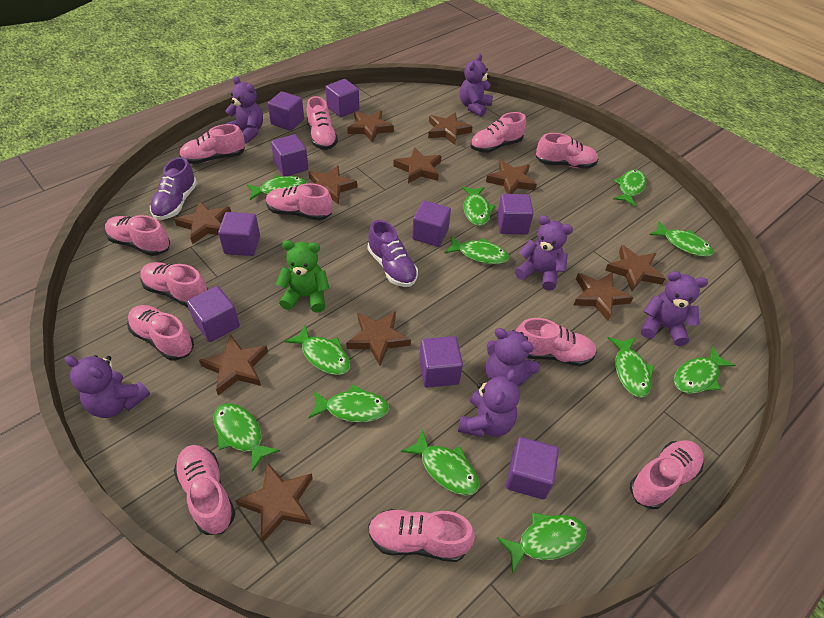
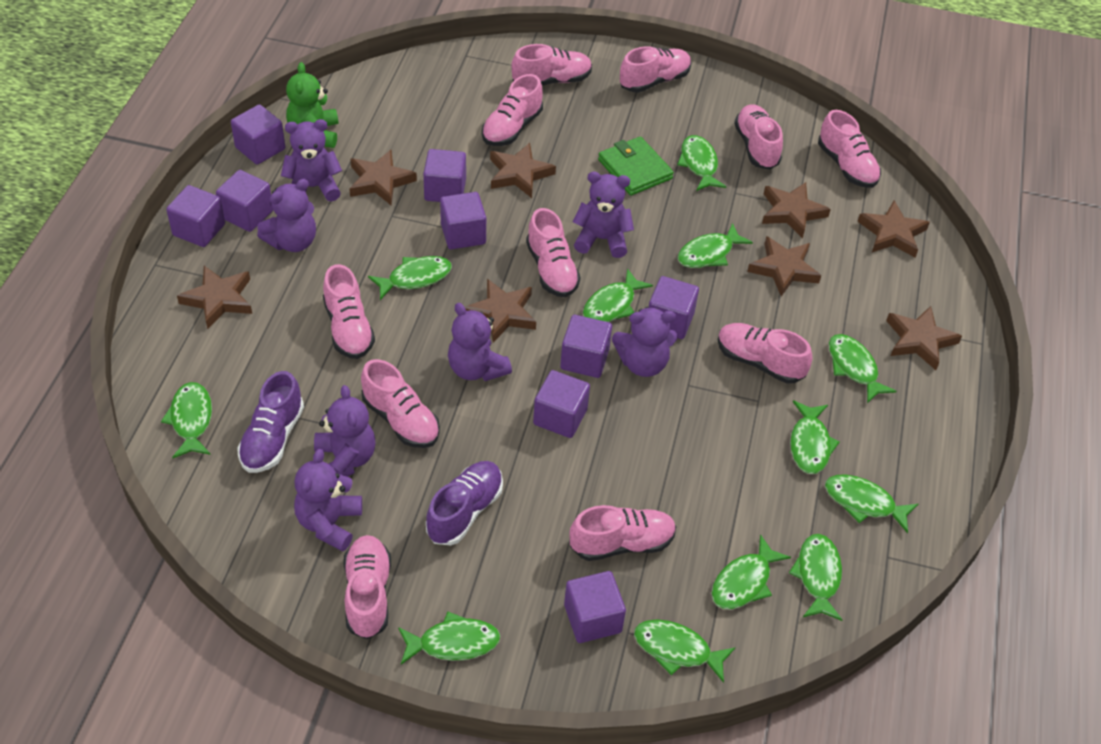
brown star: [174,201,231,245] [199,334,268,396] [235,462,313,542] [309,165,357,205] [346,311,411,366] [347,110,394,143] [394,147,441,183] [428,112,473,145] [486,160,537,194] [574,272,634,321] [605,245,666,291] = 11 -> [177,266,252,329] [349,150,417,205] [465,279,536,343] [490,143,556,198] [747,236,821,296] [762,182,831,239] [857,201,930,258] [886,306,962,370] = 8
green wallet: none = 0 -> [598,136,674,196] = 1
pink shoe: [105,215,170,256] [127,305,194,361] [140,262,208,307] [174,445,235,535] [179,124,245,164] [266,183,332,221] [307,96,338,150] [368,509,475,562] [470,112,526,153] [516,318,597,366] [536,133,598,169] [630,440,704,509] = 12 -> [323,264,375,359] [344,535,391,639] [361,359,440,448] [482,74,543,146] [511,44,592,86] [526,208,581,297] [570,505,676,561] [620,46,691,93] [718,323,812,384] [734,104,783,170] [818,110,881,188] = 11

